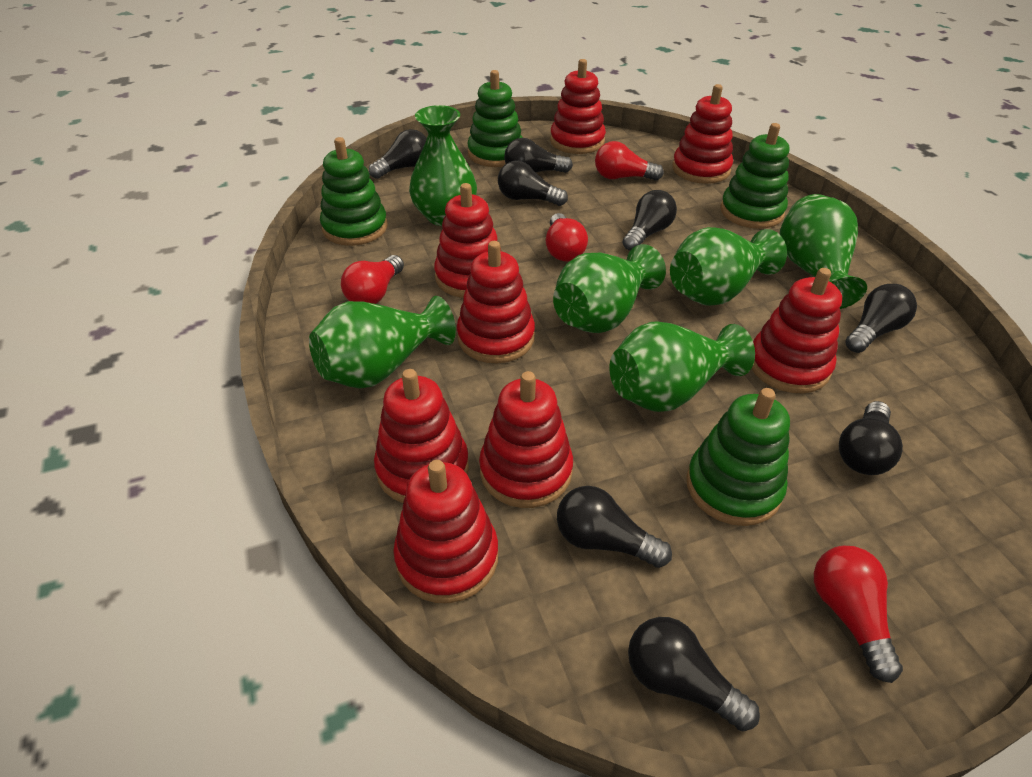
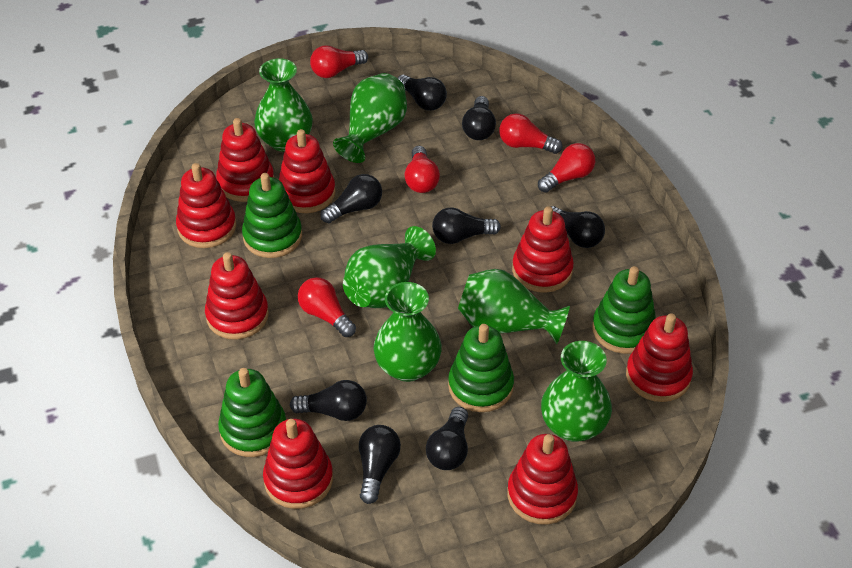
red light bulb: [341,255,404,304] [546,213,588,262] [595,141,664,181] [814,546,903,683] = 4 -> [298,277,356,337] [310,45,368,78] [404,146,440,193] [499,113,562,154] [538,143,595,193] = 5

